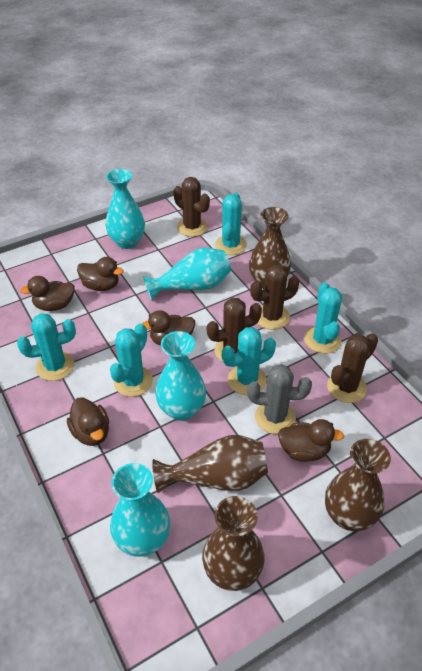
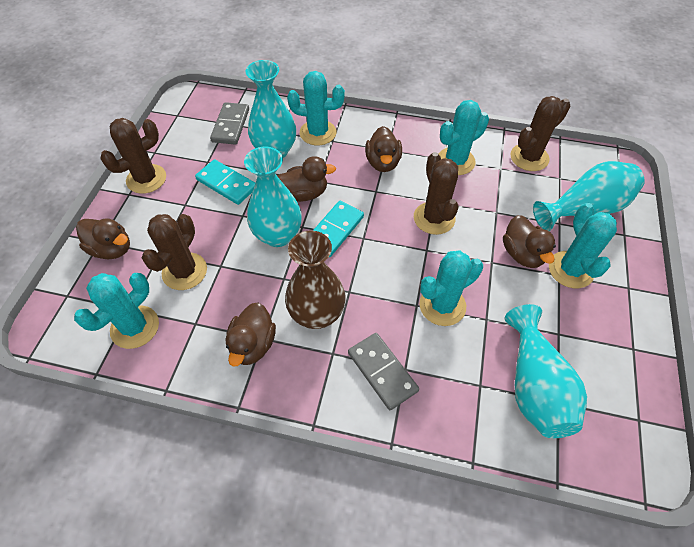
brown vase: [152,435,268,494] [202,496,265,591] [249,207,291,289] [325,439,391,531] = 4 -> [285,231,346,329] = 1
grey cactus: [247,364,312,434] = 1 -> none = 0
grey domino: none = 0 -> [210,102,249,145] [348,333,419,410] = 2
turquoise domino: none = 0 -> [195,159,255,205] [313,201,364,257] = 2

